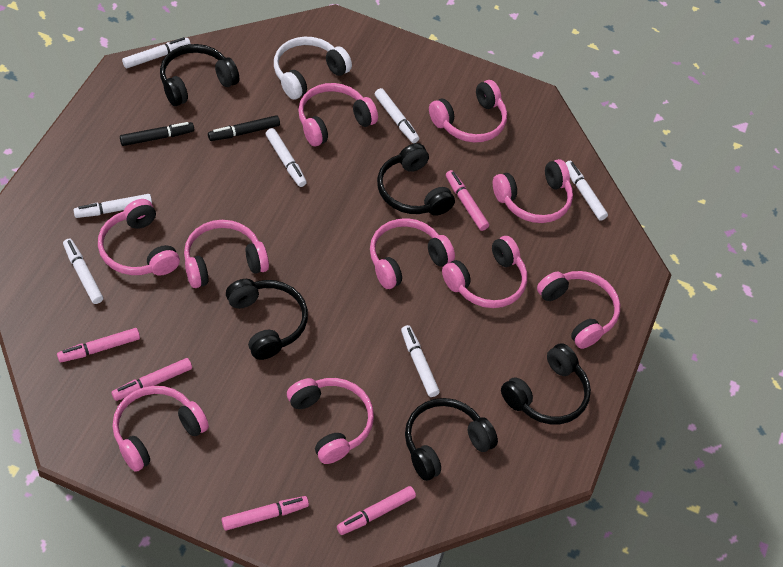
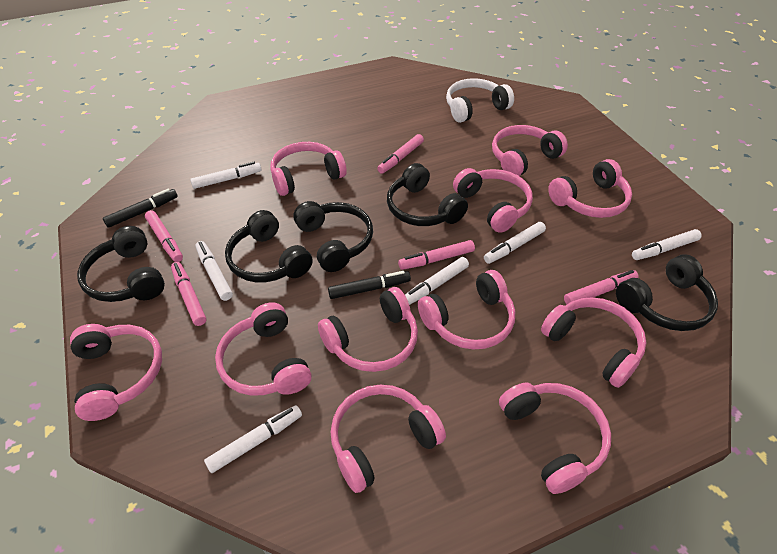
pink headphones: [98,199,180,276] [112,386,209,472] [184,220,269,288] [287,378,374,464] [298,83,378,146] [370,218,455,289] [429,80,507,143] [442,236,527,308] [493,159,573,223] [537,271,620,349] = 10 -> [70,324,162,421] [215,302,312,396] [270,142,347,196] [318,287,418,372] [331,385,446,493] [418,270,515,350] [453,168,533,233] [492,125,568,176] [499,383,611,494] [541,297,646,388] [548,159,632,218] = 11
white marker: [63,239,103,304] [73,194,152,218] [122,37,191,68] [266,128,307,187] [375,88,419,143] [401,325,440,397] [566,161,608,221] = 7 -> [190,162,262,189] [195,241,233,301] [204,405,302,473] [405,257,469,305] [484,222,546,264] [632,229,702,260] = 6

